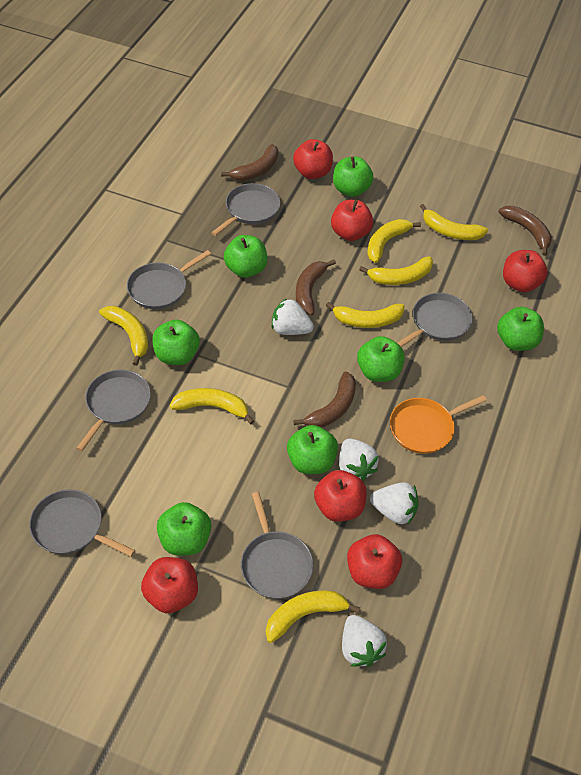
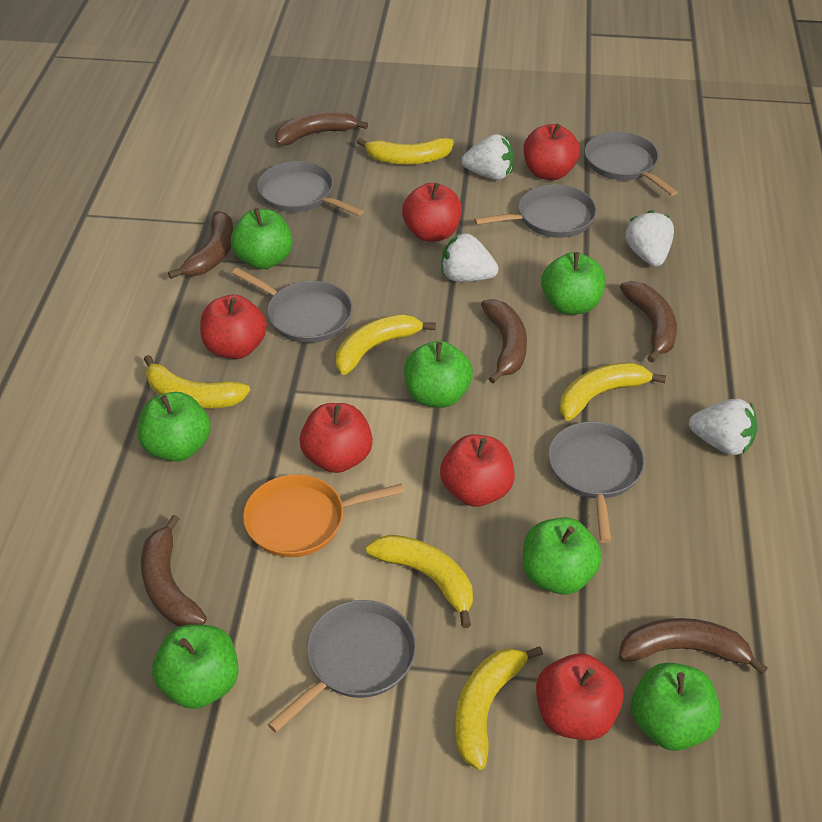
brown banana: [221,144,278,181] [293,372,356,428] [296,260,336,315] [498,206,552,256] = 4 -> [141,515,207,627] [168,211,233,279] [275,111,368,146] [481,299,527,383] [619,618,768,675] [620,281,677,363] = 6
yellow banana: [99,306,148,366] [170,388,254,424] [266,590,360,643] [326,302,404,328] [359,257,433,285] [367,219,421,263] [420,204,488,240] = 7 -> [144,355,250,409] [336,314,436,375] [357,137,454,165] [366,535,473,628] [455,646,543,770] [560,363,666,421] = 6

